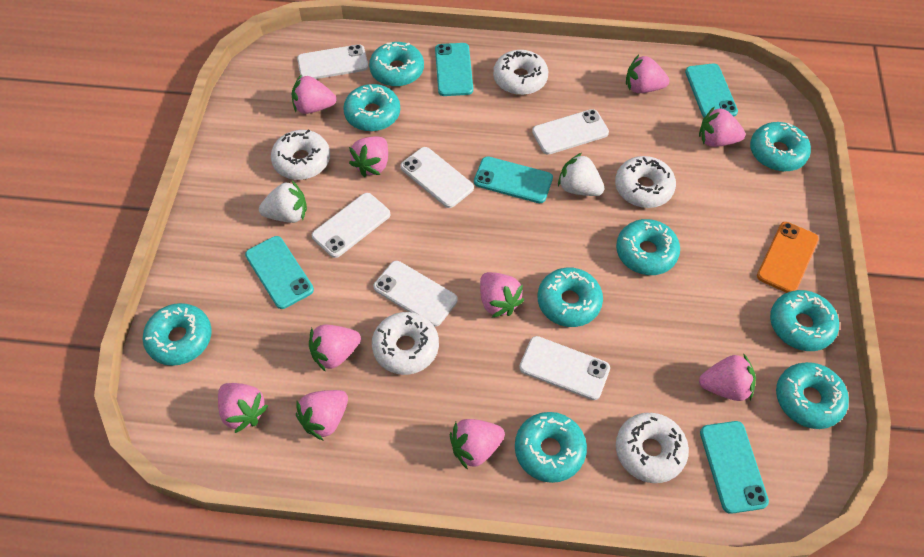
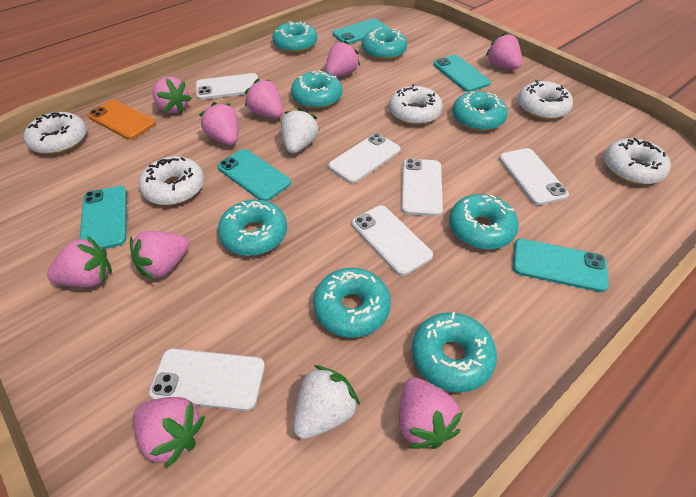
pink strawberry: [218,383,269,433] [292,75,337,114] [296,390,348,441] [309,325,361,372] [349,137,388,177] [450,419,505,470] [480,272,525,317] [626,55,669,93] [699,106,746,147] [699,353,756,401] = 10 -> [47,236,112,287] [130,231,190,280] [133,397,205,468] [153,76,192,113] [199,102,239,145] [245,79,283,118] [325,40,360,77] [399,377,463,449] [485,32,522,69] = 9
turquoise donut: [143,303,212,366] [343,84,400,132] [369,42,424,87] [515,412,587,483] [538,267,603,327] [616,219,680,275] [750,122,811,172] [770,290,839,351] [776,362,849,429] = 9 -> [218,199,287,256] [272,22,317,53] [291,70,342,109] [313,268,391,338] [362,28,407,60] [412,312,497,393] [449,194,519,249] [452,91,508,131] = 8

